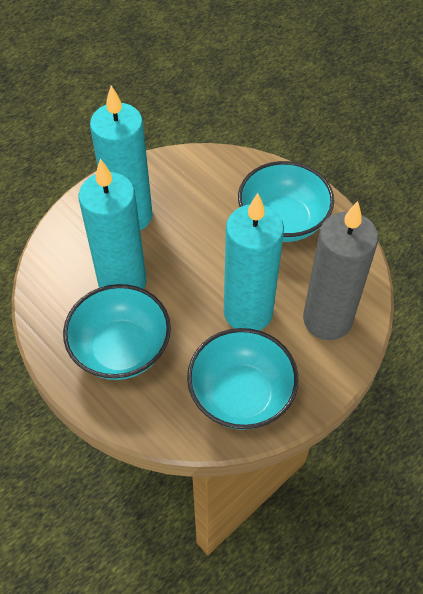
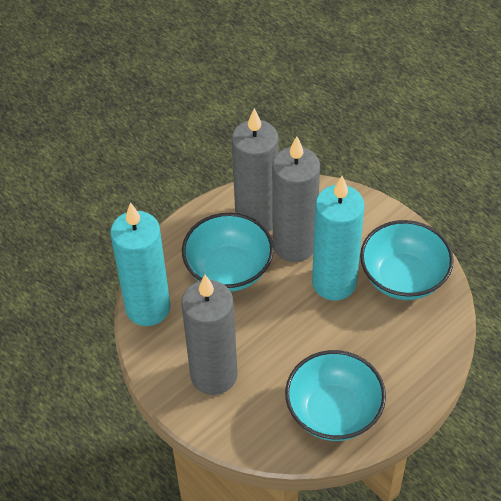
grey candle: [303,201,378,340] = 1 -> [181,275,238,395] [232,108,278,232] [272,136,320,262] = 3
turquoise candle: [79,159,146,289] [90,86,153,231] [224,193,284,331] = 3 -> [110,202,171,326] [312,176,365,301] = 2

